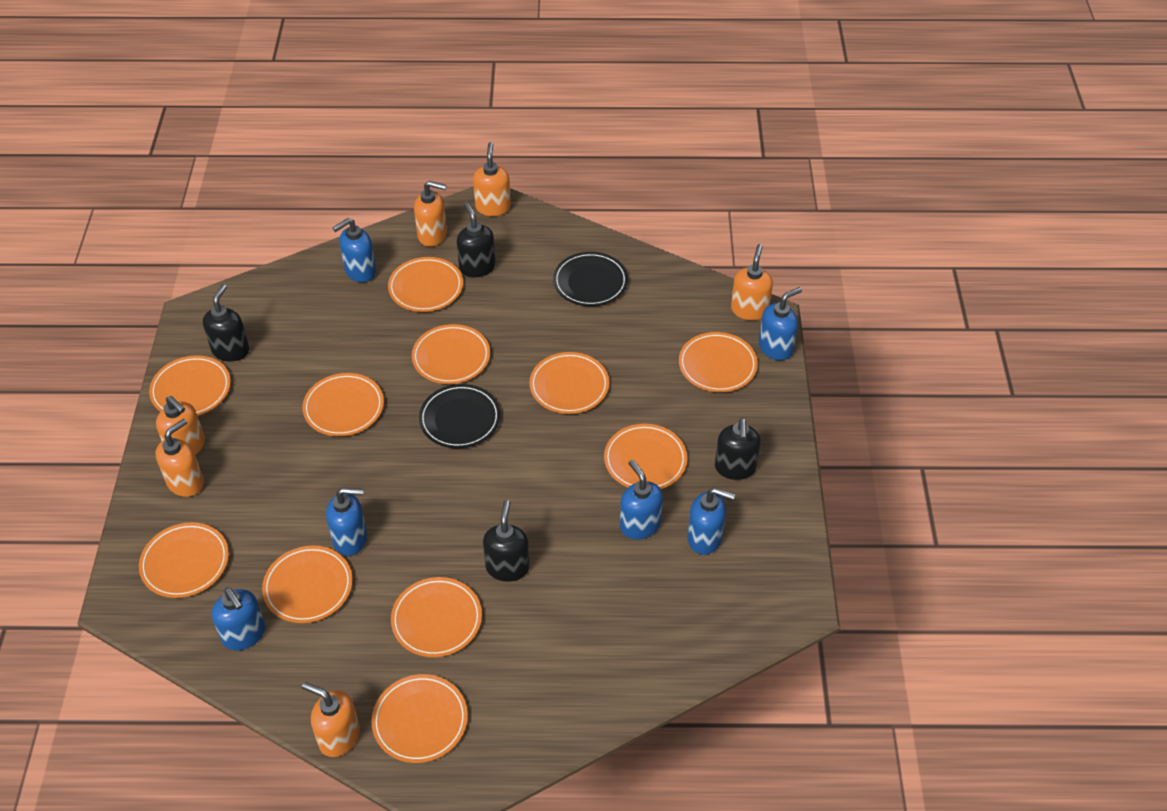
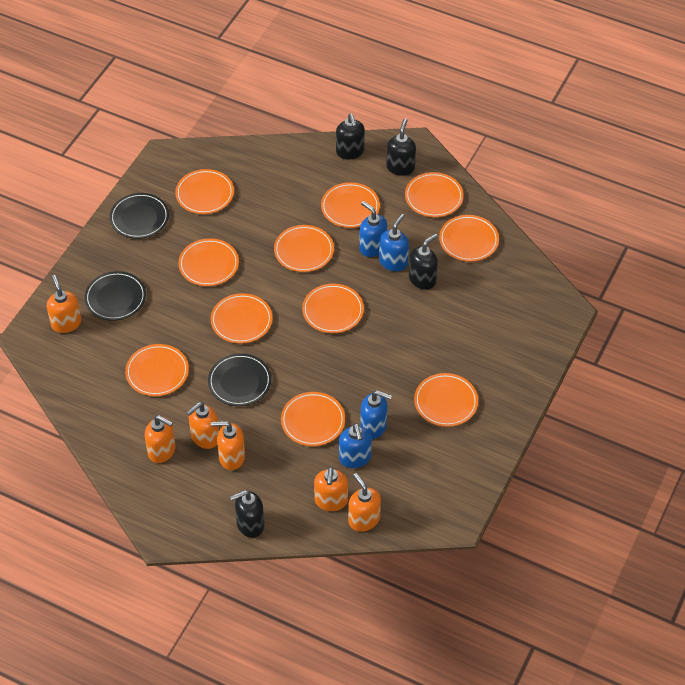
black plate: [419,384,501,448] [553,252,628,306] = 2 -> [85,271,146,321] [110,193,169,239] [208,353,272,406] = 3
blue soap dispenser: [212,587,265,650] [326,488,367,556] [332,218,376,283] [620,460,663,539] [687,488,735,555] [759,287,802,361] = 6 -> [339,423,372,468] [359,201,387,257] [360,390,392,439] [379,214,409,271] = 4

